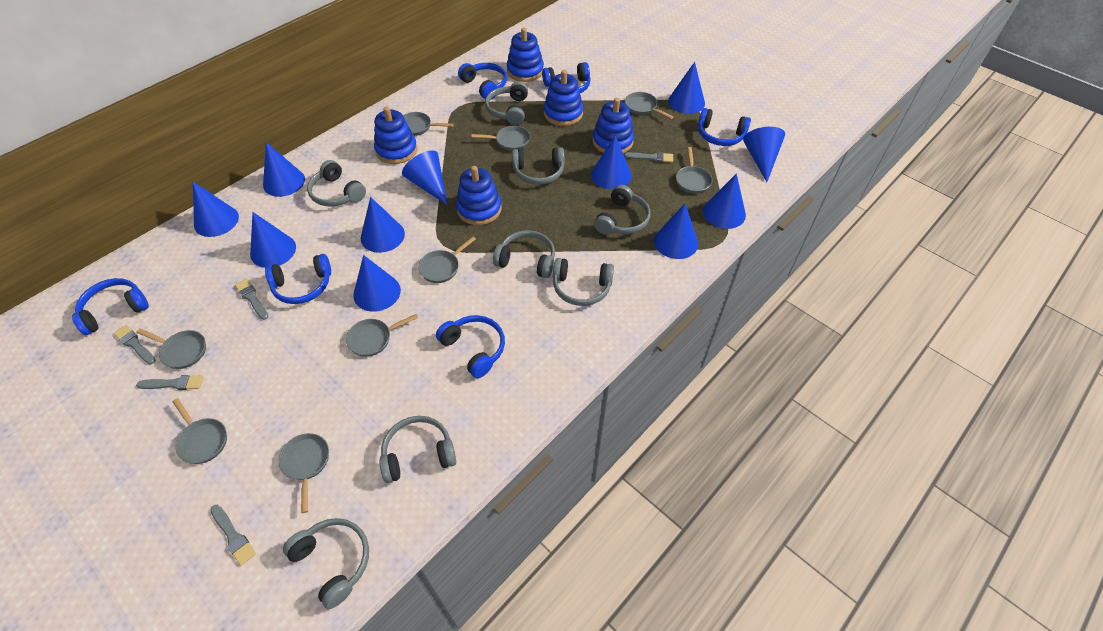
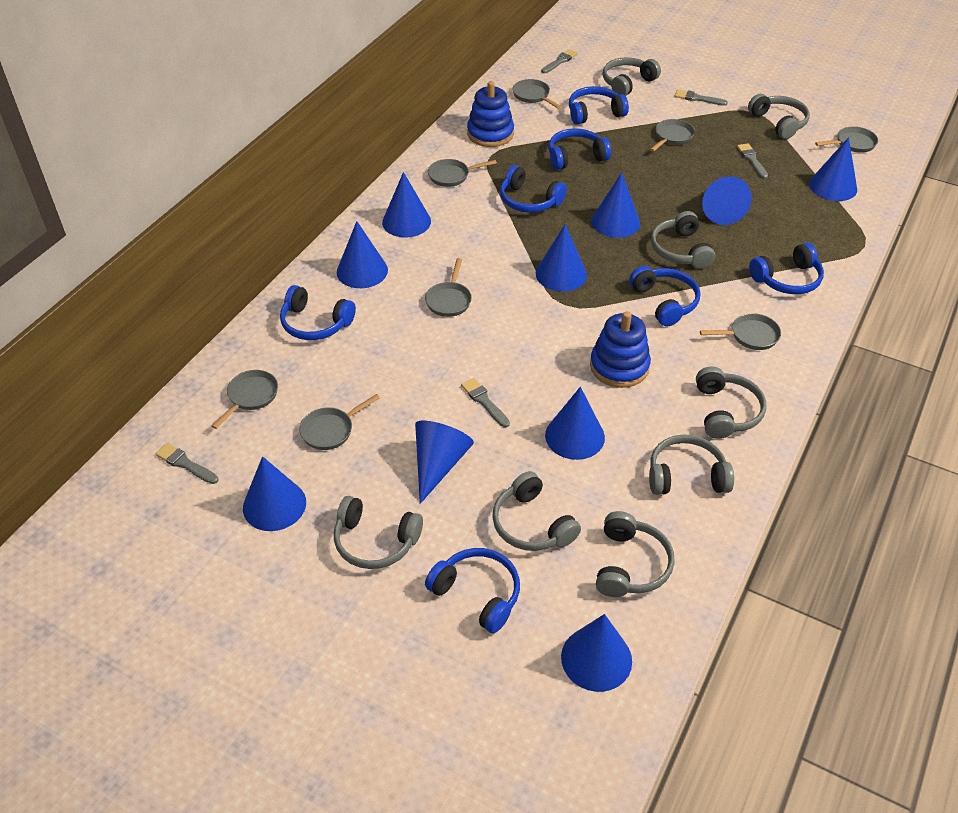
blue cone: [193,182,239,237] [250,212,296,268] [263,142,305,197] [353,255,401,312] [361,197,405,253] [402,150,448,205] [591,135,632,190] [654,204,698,259] [668,62,705,114] [703,173,746,229] [743,127,785,182] = 11 -> [243,456,306,531] [337,221,388,288] [382,172,431,237] [415,421,474,504] [536,224,587,291] [545,387,605,460] [561,614,632,692] [591,172,640,238] [702,176,752,225] [809,137,857,201] = 10
blue headphones: [72,278,149,335] [265,254,331,304] [436,315,505,378] [458,63,507,99] [542,62,591,93] [698,108,751,146] = 6 -> [280,285,356,340] [425,548,520,633] [500,165,567,213] [548,128,611,170] [569,86,629,125] [629,266,700,327] [749,243,824,294] = 7
blue stacking toy: [374,107,417,164] [456,166,502,225] [507,28,544,82] [544,70,583,126] [592,98,634,153] = 5 -> [467,81,514,147] [590,311,651,388] = 2
grey pan: [137,329,206,369] [173,398,227,464] [279,433,329,513] [346,314,418,357] [403,112,453,136] [418,236,476,283] [472,126,530,151] [625,92,674,119] [676,147,712,194] = 9 -> [212,370,278,429] [299,394,380,450] [425,258,472,317] [428,159,497,187] [512,79,561,109] [650,119,695,152] [700,313,781,350] [815,126,878,153] = 8

